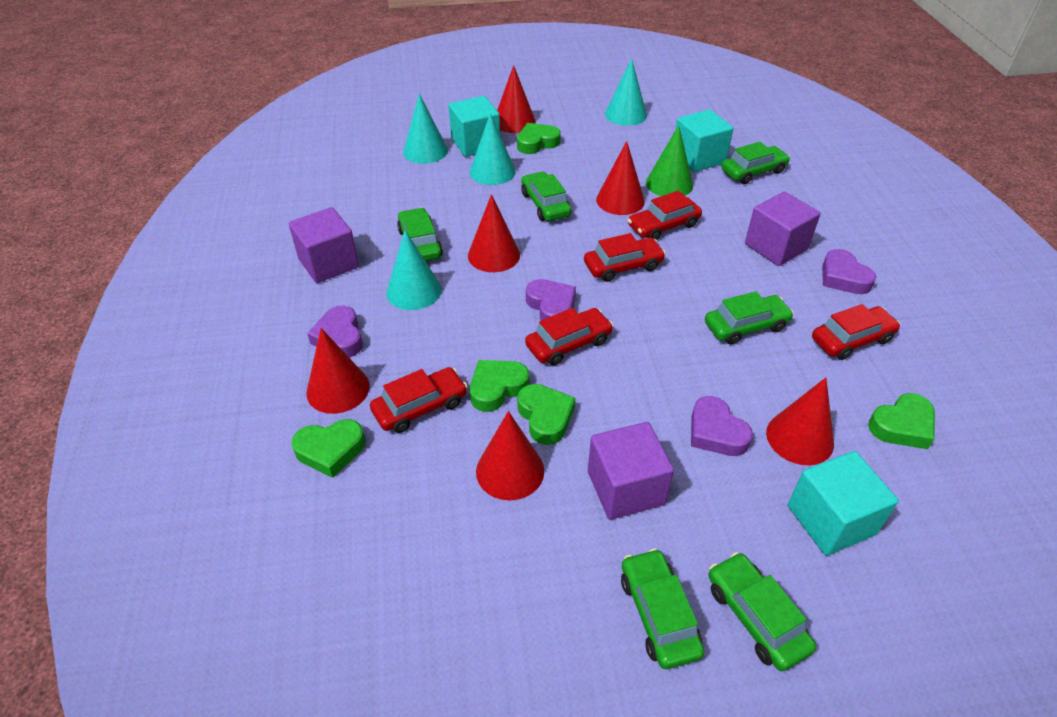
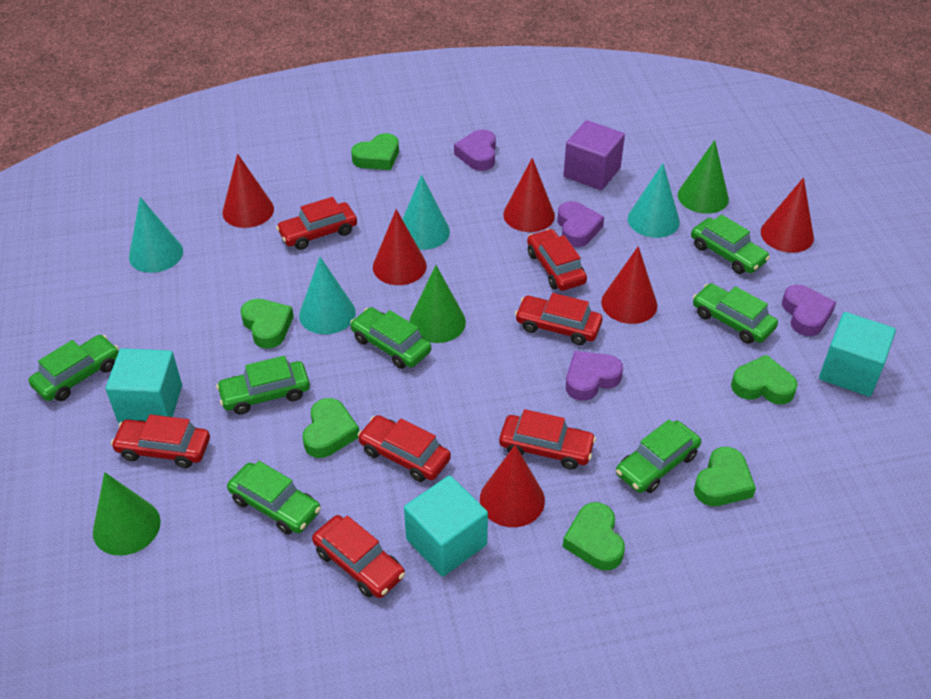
green car: [397,208,443,261] [521,172,572,221] [621,549,705,669] [705,291,794,345] [708,552,816,671] [721,142,790,184] = 6 -> [29,335,119,401] [216,356,310,415] [227,461,321,535] [350,307,431,369] [616,419,701,493] [691,215,770,274] [693,283,778,344] = 7
green cone: [646,125,693,196] = 1 -> [93,472,161,556] [409,265,466,343] [678,140,729,214] = 3
green heart: [291,419,365,478] [470,360,529,412] [517,123,561,154] [517,384,575,445] [868,393,935,449] = 5 -> [240,299,294,349] [303,398,359,458] [351,133,399,170] [563,502,625,570] [694,447,756,506] [731,355,798,404] = 6
purple cube: [289,207,359,283] [588,422,674,520] [745,192,821,266] = 3 -> [564,120,625,190] = 1
red car: [370,367,468,433] [525,308,613,365] [584,233,666,282] [628,191,702,240] [812,304,900,360] = 5 -> [111,414,210,468] [276,197,357,250] [312,515,405,598] [358,415,451,482] [499,409,596,470] [515,293,602,345] [527,229,587,291] = 7

